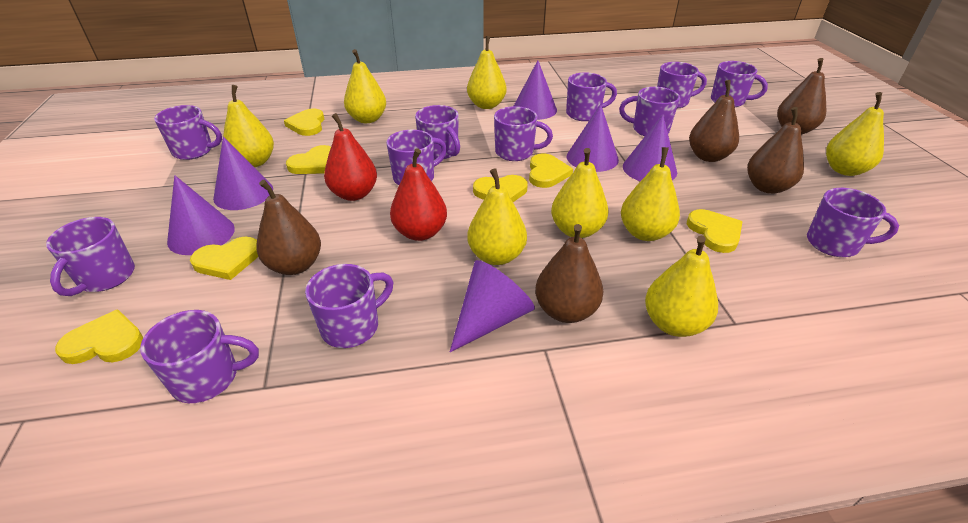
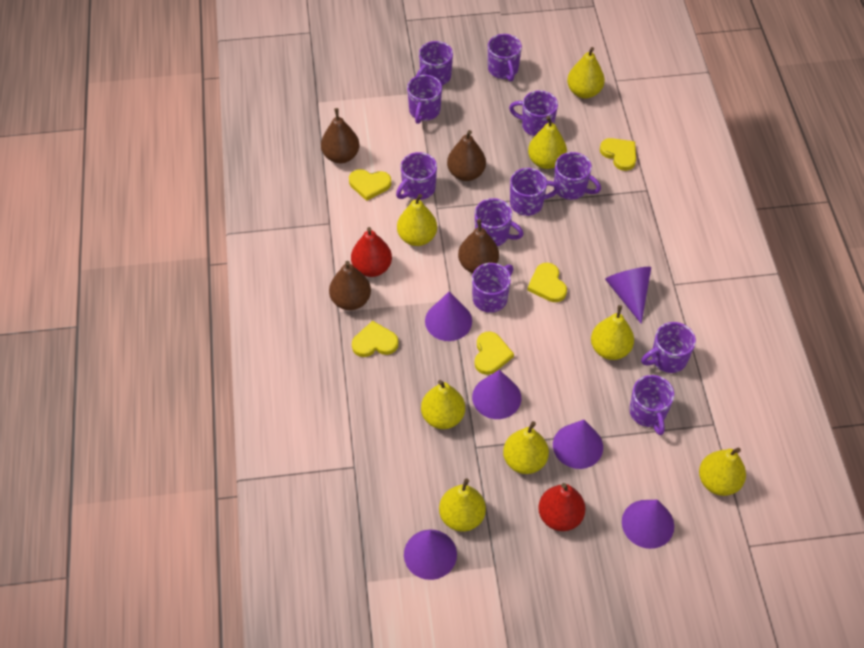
brown pear: [256,180,321,275] [535,224,603,323] [689,80,739,162] [747,107,804,194] [777,58,826,135] = 5 -> [321,108,359,163] [329,261,371,310] [447,130,486,181] [458,219,499,273] = 4
purple mug: [46,217,135,296] [140,310,259,403] [154,105,222,160] [305,264,393,348] [386,130,447,185] [415,105,460,160] [494,106,553,161] [566,72,617,121] [619,87,680,136] [657,62,707,109] [711,61,768,107] [807,188,899,257] = 12 -> [396,152,437,200] [407,75,442,124] [416,41,453,85] [472,263,513,313] [475,198,524,246] [488,34,522,81] [509,90,558,136] [510,168,559,216] [554,152,601,200] [629,375,674,435] [641,322,696,373] = 11
yellow heart: [55,309,143,364] [190,237,258,280] [284,109,324,136] [286,145,331,174] [473,175,528,202] [529,153,573,188] [687,209,742,253] = 7 -> [349,169,391,201] [352,321,398,357] [475,332,514,375] [527,263,567,302] [600,138,636,171] = 5

